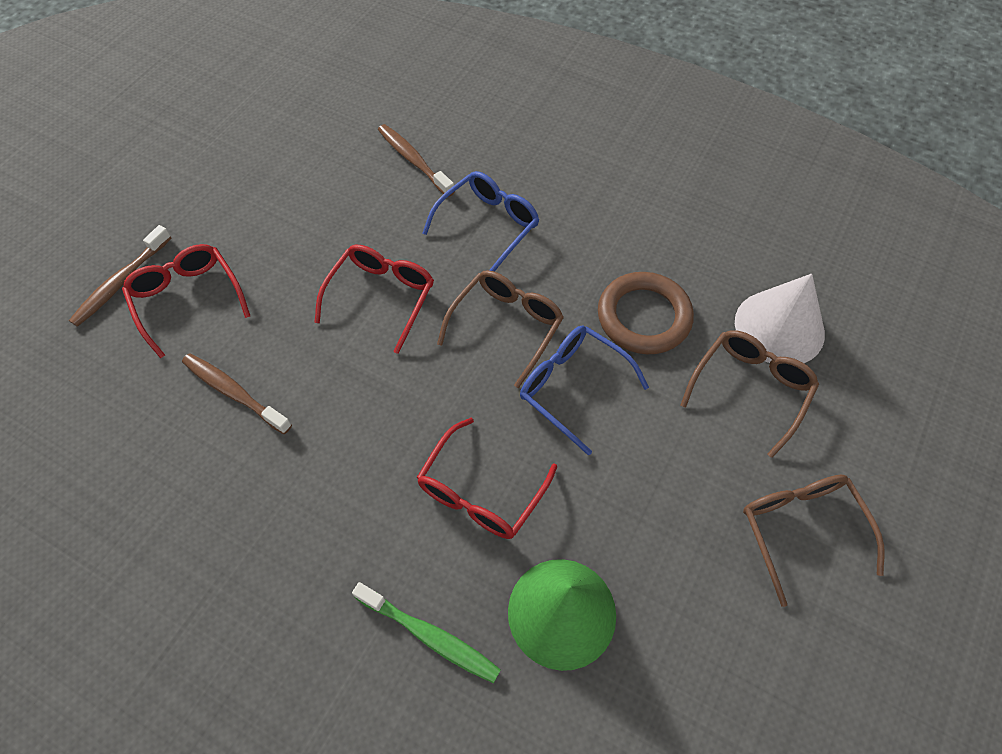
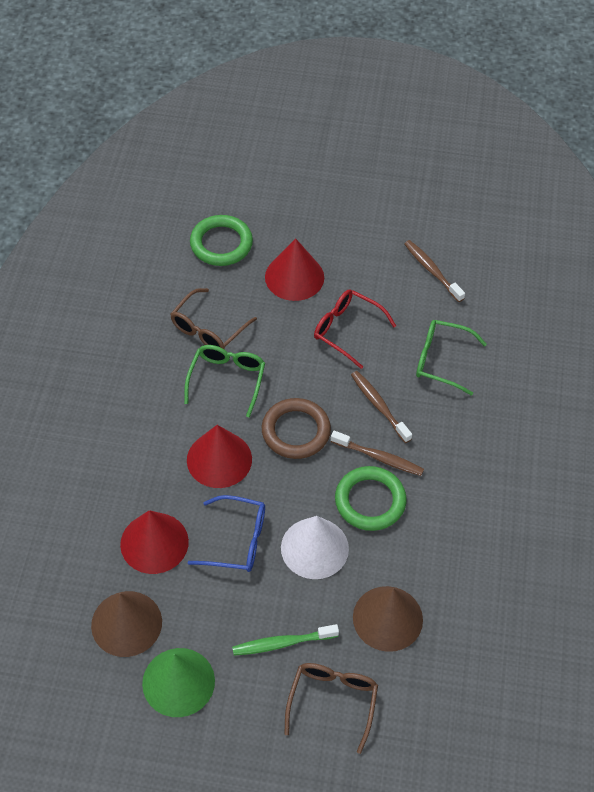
blue glasses: [422,171,539,272] [520,325,649,455] = 2 -> [188,495,265,572] = 1
brown cone: none = 0 -> [91,591,162,657] [353,586,423,652] = 2
brown glasses: [437,270,564,388] [681,330,819,458] [743,475,885,607] = 3 -> [170,288,257,349] [284,663,378,754] = 2
green glasses: none = 0 -> [184,345,265,418] [416,320,487,396] = 2
green ring: none = 0 -> [190,215,253,266] [335,466,407,531] = 2
red cone: none = 0 -> [120,510,189,574] [187,425,252,488] [265,238,324,301] = 3
red glasses: [122,244,250,358] [315,245,434,354] [417,418,557,539] = 3 -> [314,289,396,369] = 1

